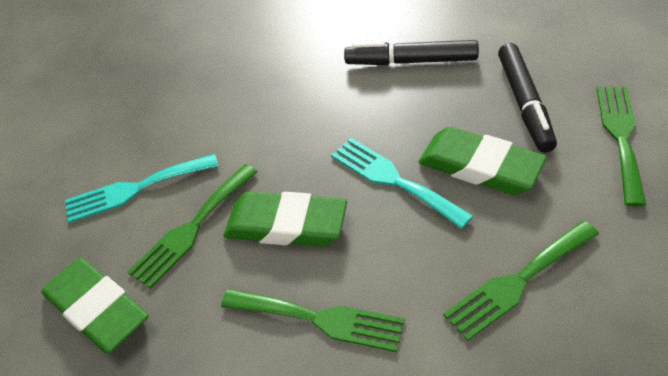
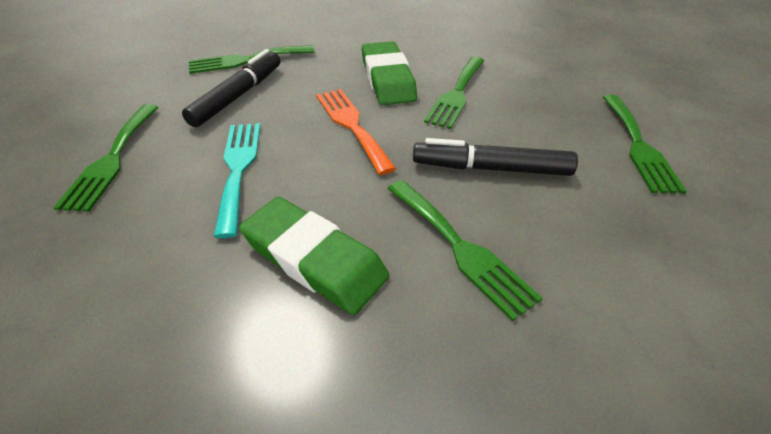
green eraser: [42,258,149,353] [224,192,347,247] [419,127,547,195] = 3 -> [239,197,389,315] [362,41,417,105] = 2
green fork: [128,164,258,289] [221,289,405,352] [443,221,599,341] [596,86,646,207] = 4 -> [53,104,158,212] [189,45,314,74] [387,180,543,321] [424,57,484,129] [603,95,687,194] = 5
orange fork: none = 0 -> [316,89,396,175] = 1
turquoise fork: [65,154,219,223] [331,138,473,229] = 2 -> [214,123,260,238] = 1

